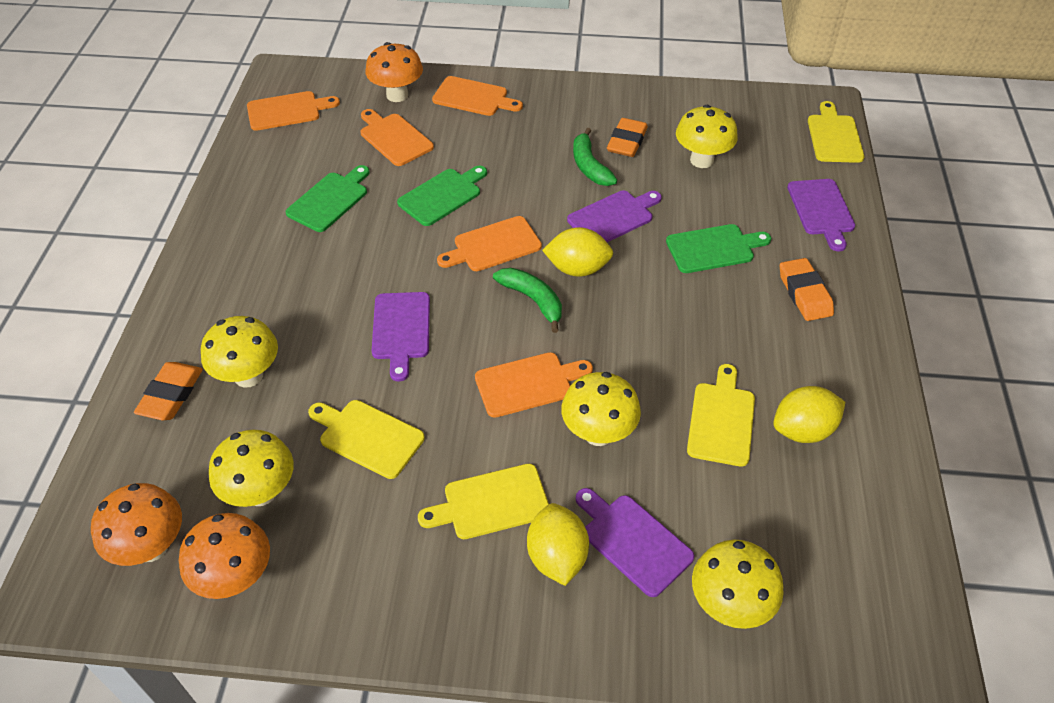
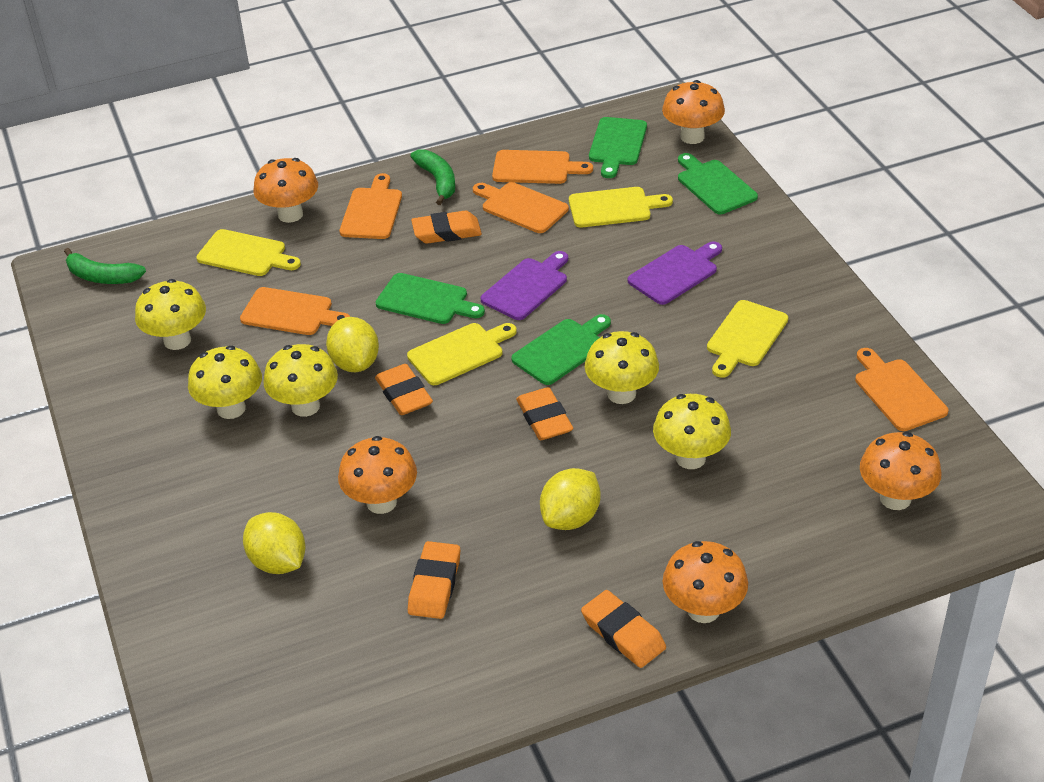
green cutting board: [285,165,370,232] [397,166,487,226] [666,224,772,273] = 3 -> [376,273,485,324] [511,314,611,385] [589,117,647,178] [678,153,758,214] = 4
orange eraser: [134,362,203,420] [607,118,648,157] [780,258,834,321] = 3 -> [375,364,433,415] [408,541,460,619] [411,211,482,244] [516,387,573,440] [581,590,666,668] = 5
orange mushroom: [91,483,182,566] [179,513,270,599] [366,42,423,102] = 3 -> [253,158,318,223] [338,436,417,514] [662,80,725,144] [663,541,748,623] [860,432,941,510] = 5
purple cutting board: [372,292,430,382] [567,190,662,242] [576,488,694,597] [787,179,855,252] = 4 -> [481,251,568,320] [628,241,722,305] = 2

